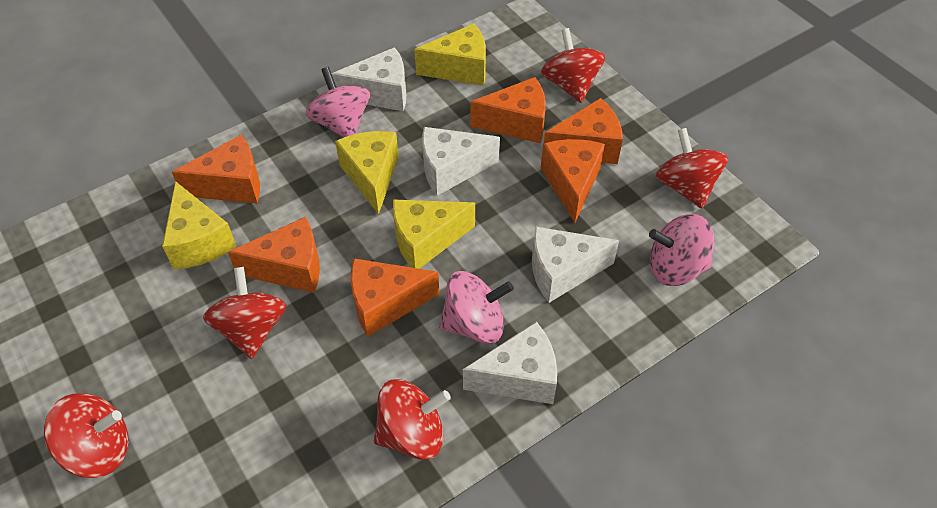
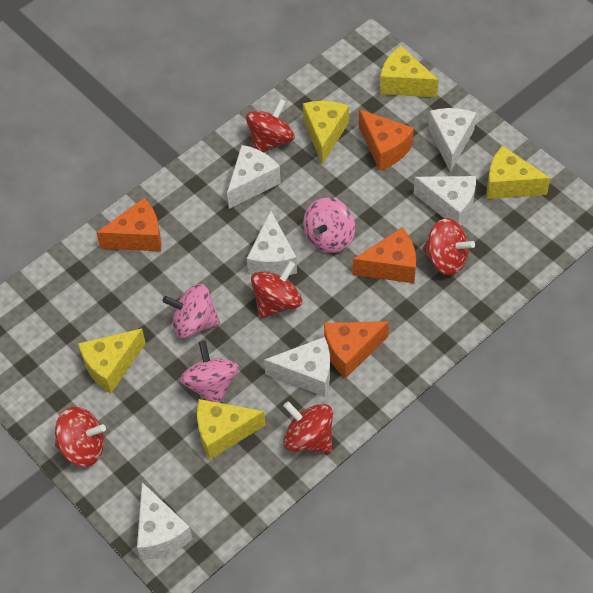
orange cheese: [172,135,260,203] [228,217,320,293] [351,258,439,337] [470,77,546,143] [541,139,605,223] [544,98,623,164] = 6 -> [96,198,161,251] [324,321,389,378] [353,227,416,283] [359,109,414,171] = 4
white cheese: [332,47,406,111] [422,127,500,196] [463,321,557,404] [532,227,619,303] = 4 -> [137,482,193,560] [227,145,281,209] [247,211,297,276] [264,337,330,397] [414,176,476,225] [428,108,477,172] = 6
yellow cheese: [162,181,237,269] [335,131,399,214] [393,199,475,269] [414,24,486,86] = 4 -> [78,329,146,393] [197,399,266,459] [303,101,349,164] [380,46,439,97] [486,146,551,199] = 5

